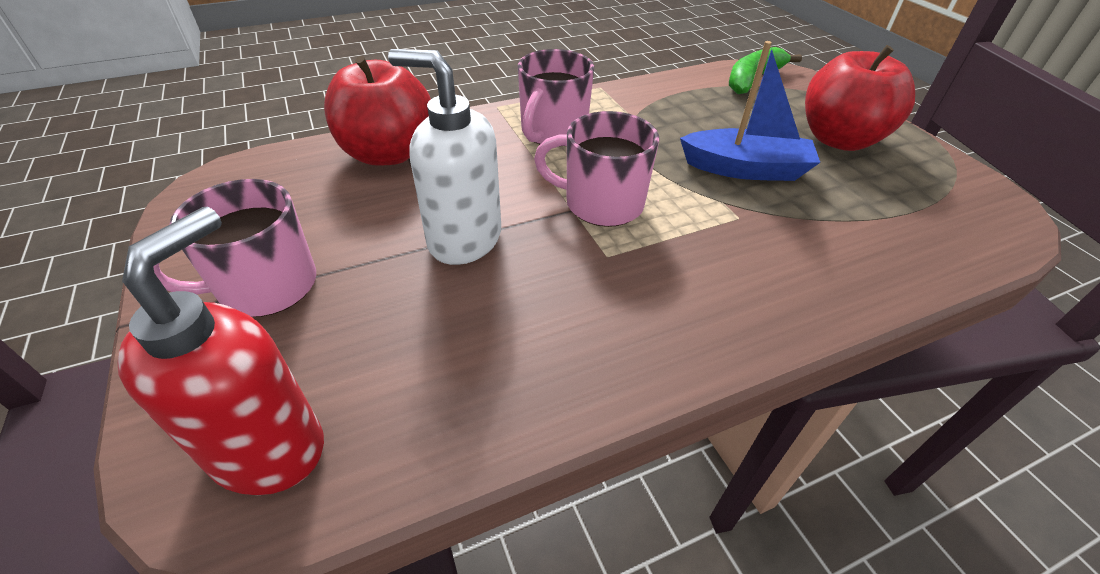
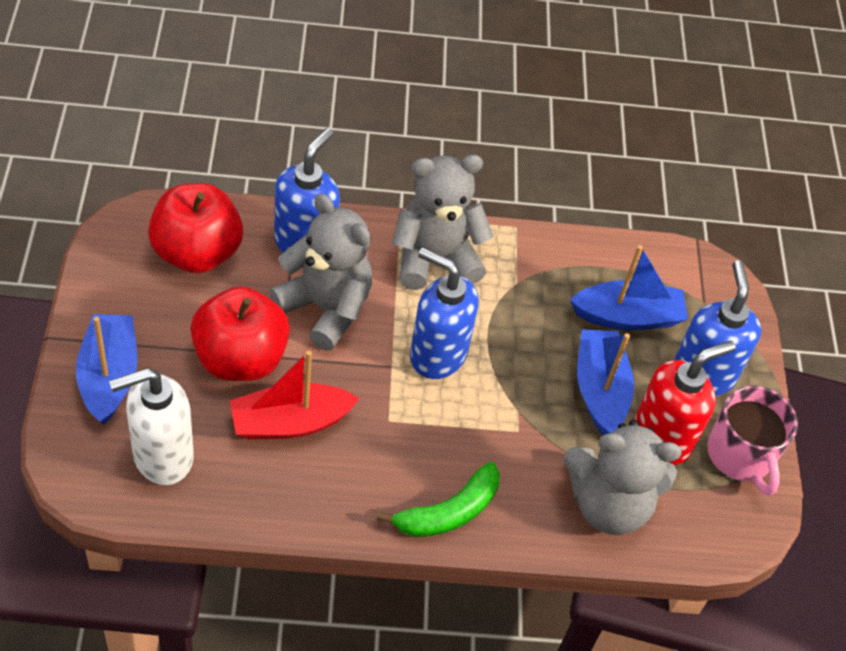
blue boat: [680,41,821,181] = 1 -> [76,314,137,425] [570,245,688,330] [577,329,634,435] = 3
blue soap dispenser: none = 0 -> [274,128,340,253] [410,247,479,379] [674,260,761,396] = 3
grey teddy bear: none = 0 -> [269,194,373,351] [392,155,494,290] [563,420,682,535] = 3
pink mug: [153,179,316,317] [518,49,594,144] [534,111,659,227] = 3 -> [707,385,798,496] = 1
red boat: none = 0 -> [230,351,360,440] = 1

